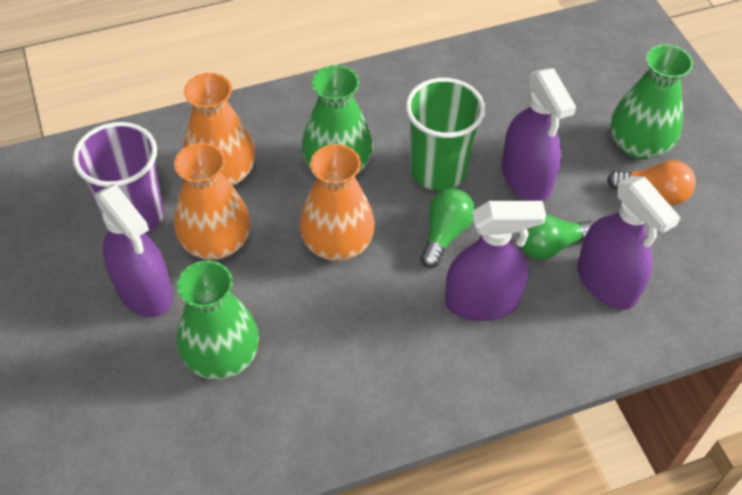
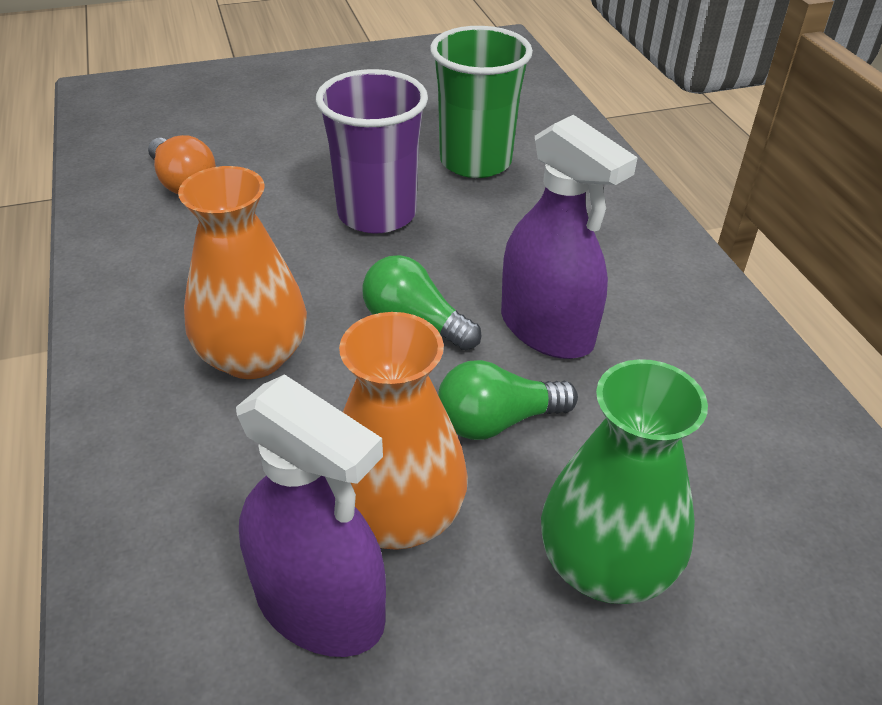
green vase: [177,260,259,380] [302,65,373,174] [611,44,693,159] = 3 -> [541,359,708,604] = 1
orange vase: [174,143,250,260] [183,73,255,186] [299,144,375,261] = 3 -> [178,166,307,379] [339,312,468,550] = 2
purple spray bottle: [95,184,173,317] [445,201,546,321] [502,68,576,201] [577,176,681,310] = 4 -> [236,374,386,657] [501,115,638,359] = 2

